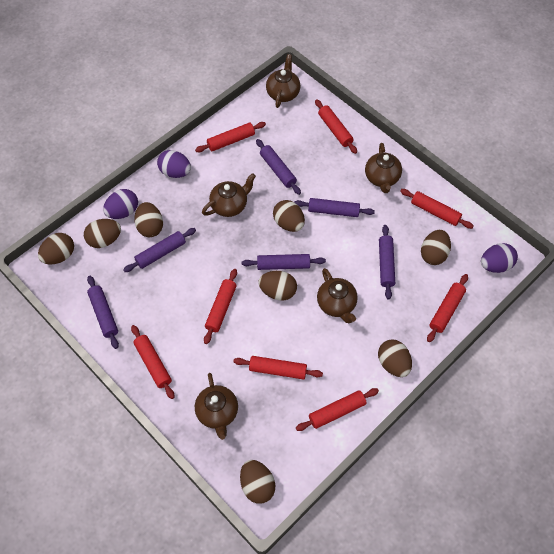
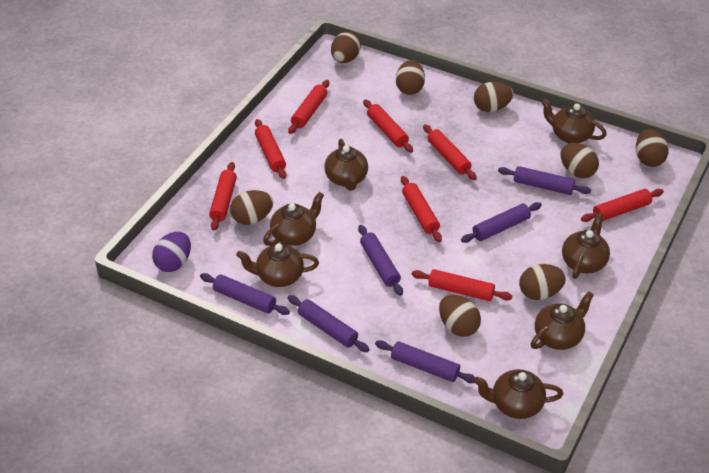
brown teapot: [195,373,238,440] [202,173,256,217] [266,54,300,108] [317,268,358,323] [365,143,402,193] = 5 -> [236,243,319,287] [263,192,324,246] [324,139,368,191] [474,369,563,419] [531,291,594,350] [541,98,607,143] [562,212,610,279] = 7
purple egg: [103,189,138,219] [157,150,191,178] [481,243,518,273] = 3 -> [152,232,191,272] = 1

